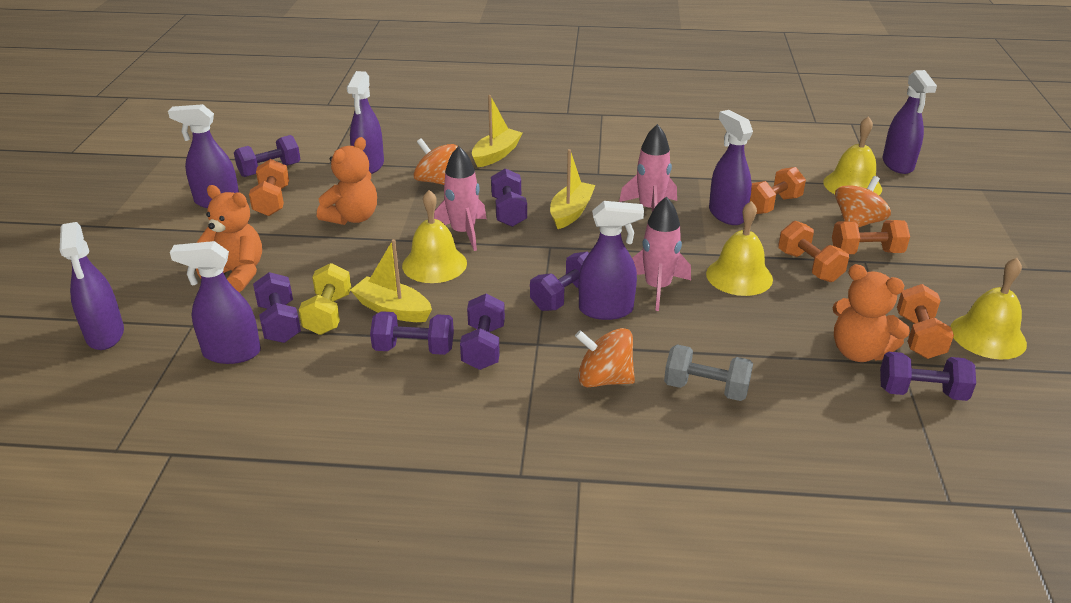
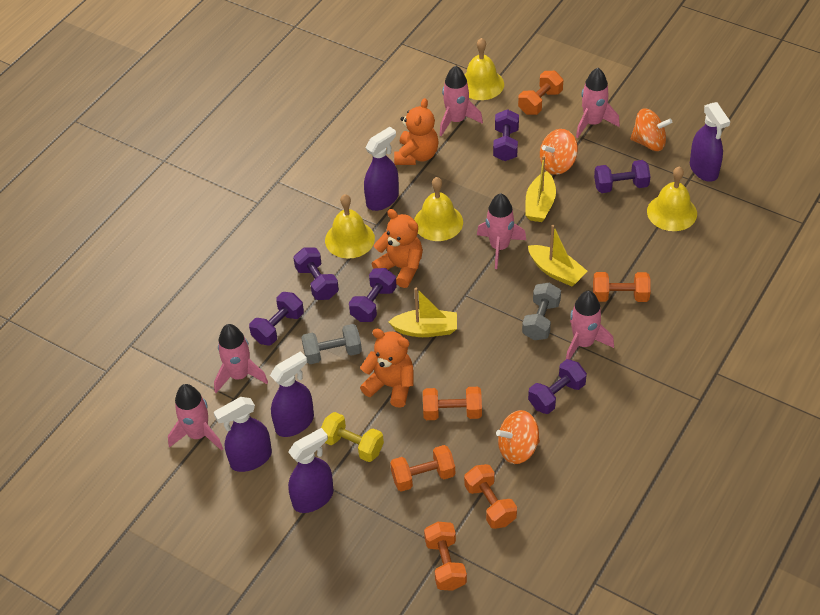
grey dumbbell: [664,344,753,401] = 1 -> [301,324,362,364] [522,283,561,340] = 2
orange dumbbell: [249,159,289,216] [750,167,806,214] [778,221,849,282] [832,220,910,254] [897,284,954,359] = 5 -> [390,445,455,492] [423,387,482,420] [424,522,467,591] [464,464,517,529] [518,71,563,115] [593,272,651,302] = 6
pink rocket: [434,146,486,251] [619,124,677,212] [632,197,691,311] = 3 -> [168,384,223,451] [214,324,268,393] [440,65,483,136] [477,193,526,269] [566,291,614,360] [576,68,620,138] = 6
purple dumbbell: [234,135,301,177] [253,272,301,343] [370,311,454,355] [460,294,505,370] [491,168,527,227] [530,252,589,311] [880,352,976,401] = 7 -> [249,292,304,345] [293,248,339,300] [349,268,397,322] [493,109,519,161] [528,359,587,414] [594,160,651,193] = 6
purple spray bottle: [60,222,124,350] [168,104,239,208] [170,241,261,364] [347,71,384,174] [579,201,644,320] [709,110,753,225] [883,70,937,174] = 7 -> [214,397,272,472] [270,351,314,437] [288,428,334,513] [364,127,399,211] [690,102,730,182] = 5

